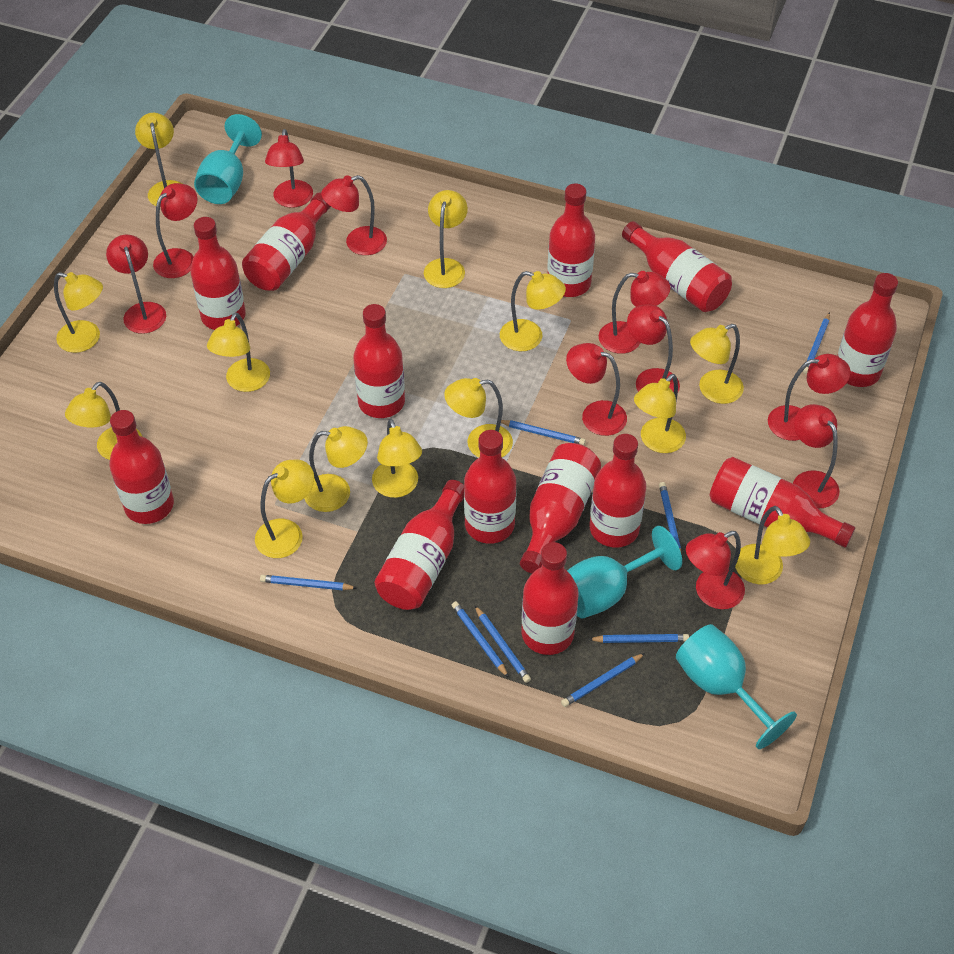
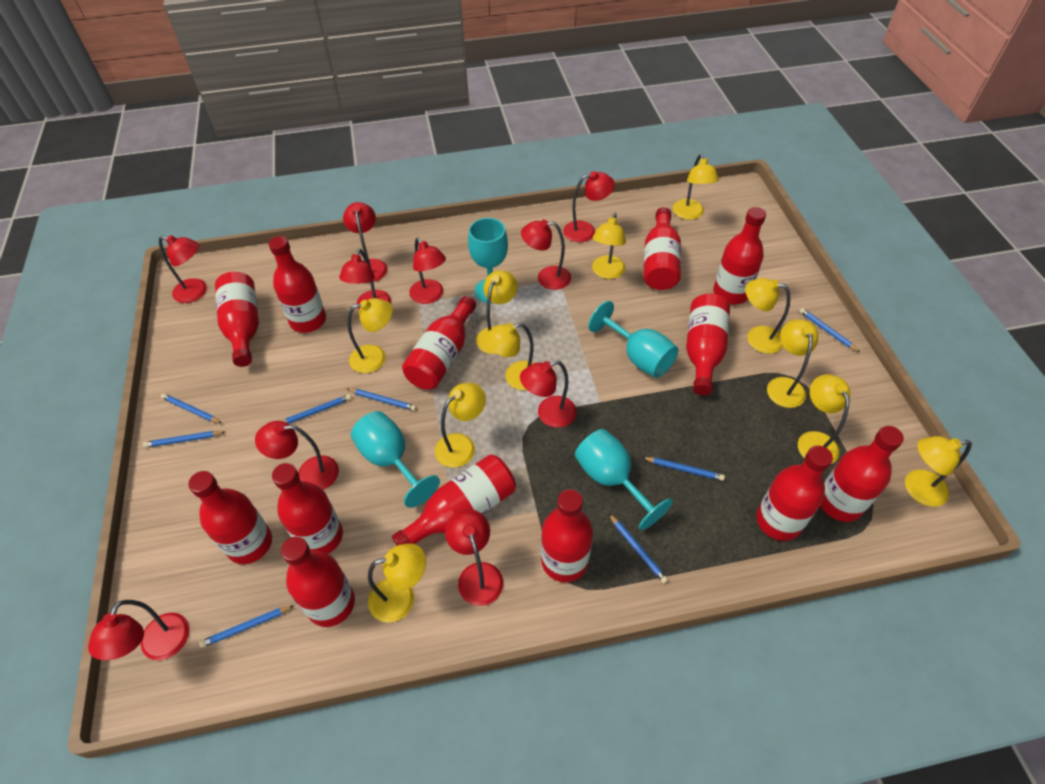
turquoise goblet: [194,114,262,204] [567,526,682,619] [676,624,797,749] = 3 -> [351,411,440,508] [468,218,508,303] [575,429,673,530] [588,301,678,378] = 4
yellow lamp: [54,272,103,353] [65,382,142,460] [135,113,182,208] [207,312,270,392] [255,459,314,558] [304,426,368,512] [372,418,422,498] [424,190,468,288] [444,378,513,457] [500,271,566,351] [634,374,686,453] [690,324,744,404] [735,506,810,585] = 13 -> [348,298,393,373] [368,543,426,623] [435,383,486,468] [476,271,518,354] [485,323,534,390] [592,213,626,279] [673,154,719,220] [745,278,790,354] [767,319,818,408] [798,374,850,464] [905,436,972,507] = 11

